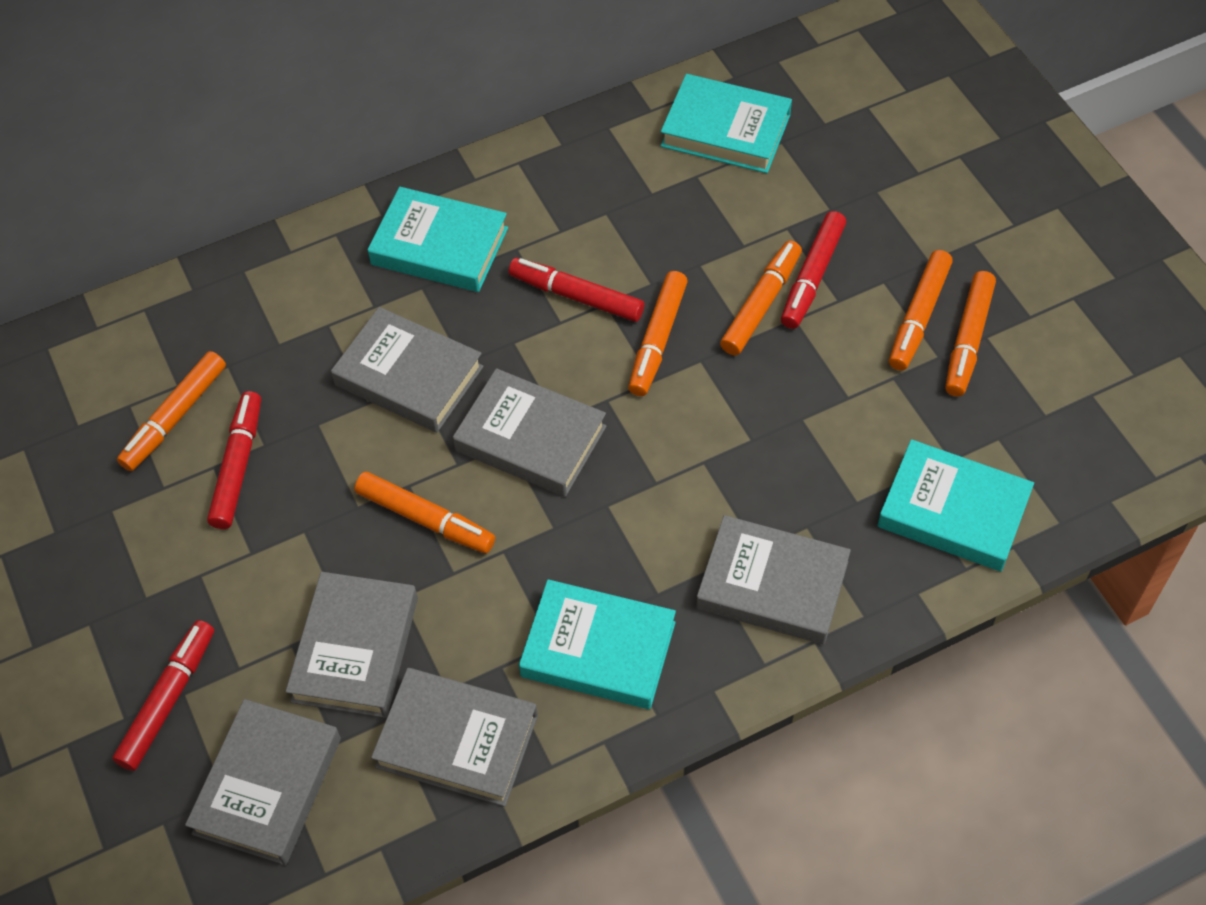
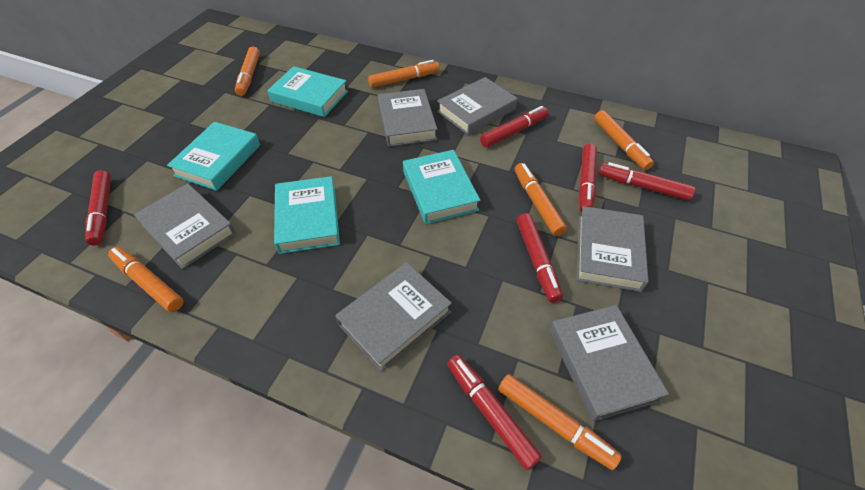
red marker: [112,620,214,771] [207,391,261,529] [509,258,645,322] [781,211,846,329] = 4 -> [85,170,111,246] [447,355,542,470] [480,106,548,147] [517,213,563,303] [579,144,597,212] [599,162,695,200] = 6

